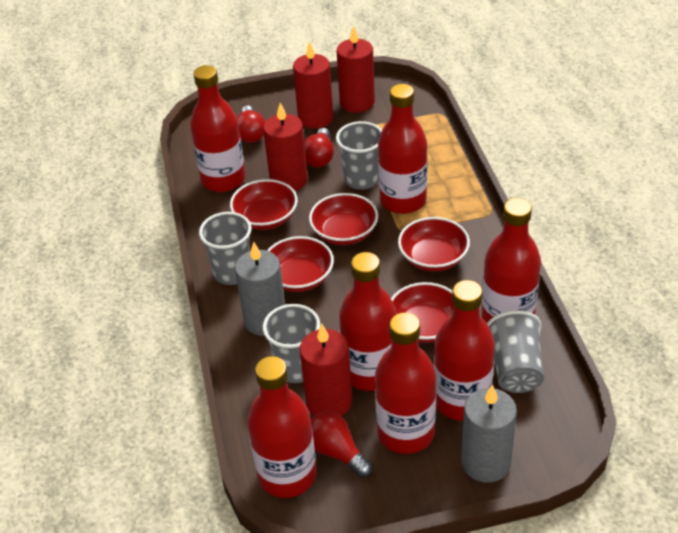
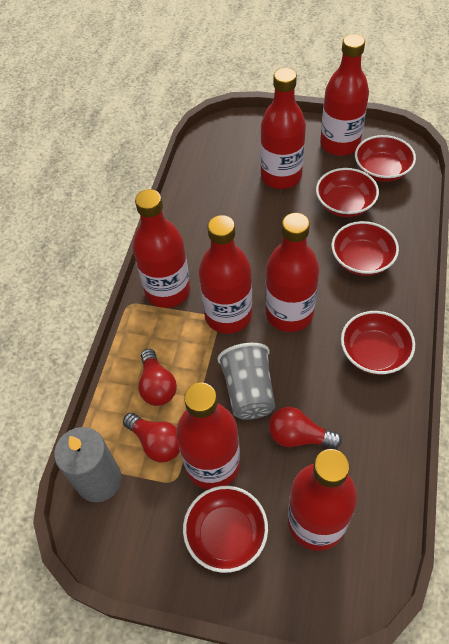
grey candle: [235,241,285,336] [461,385,517,483] = 2 -> [54,427,122,503] = 1
grey cup: [199,212,252,285] [263,304,320,383] [336,121,382,190] [487,310,544,393] = 4 -> [217,343,275,420] = 1
red candle: [263,103,308,191] [293,41,333,129] [300,324,352,416] [337,26,375,113] = 4 -> none = 0

